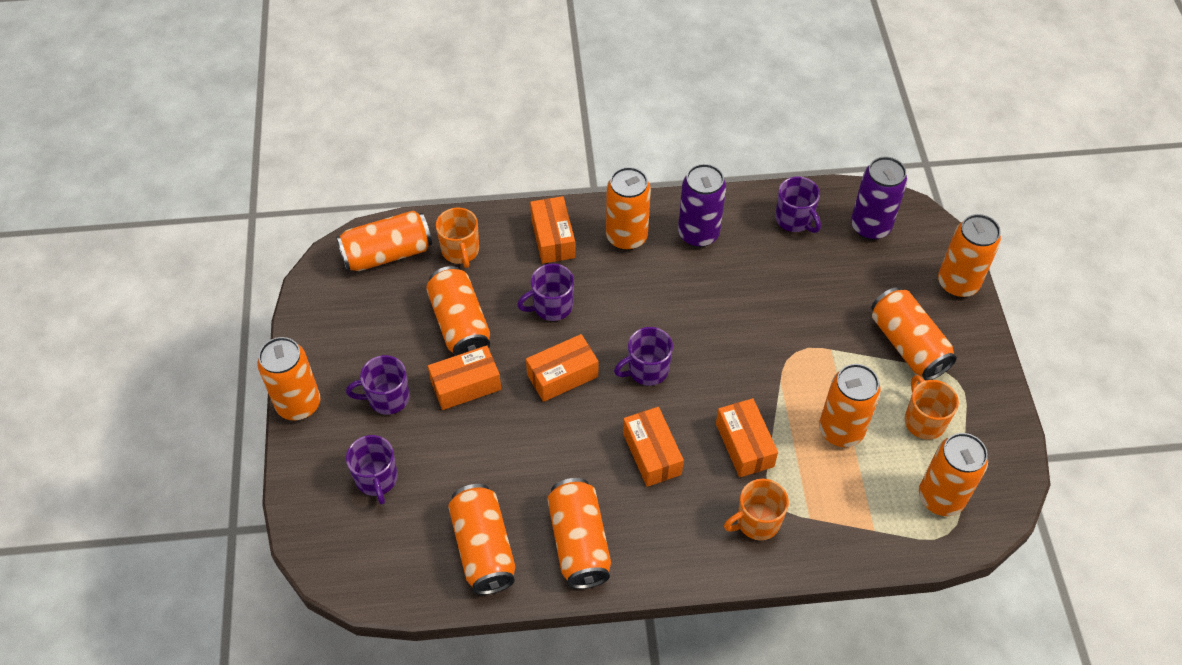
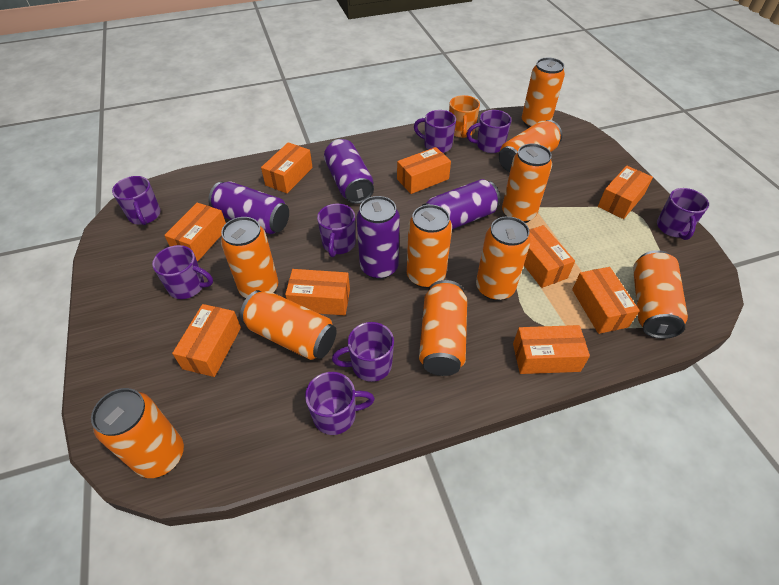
orange box: [428,345,501,410] [526,334,598,402] [530,196,575,264] [623,407,684,487] [716,398,778,477] = 5 -> [164,203,226,262] [172,304,241,377] [261,142,313,193] [285,269,350,315] [397,147,451,194] [513,325,590,374] [524,225,575,288] [572,267,640,334] [598,166,653,219] = 9
orange mug: [436,208,479,268] [724,479,789,540] [904,375,959,440] = 3 -> [449,95,480,138] = 1
purple can: [678,164,726,247] [851,157,907,240] = 2 -> [208,181,289,234] [324,139,374,204] [357,196,400,279] [422,179,500,229] = 4
purple mug: [346,355,409,415] [346,435,398,505] [517,263,574,321] [614,327,673,386] [775,176,821,233] = 5 -> [112,176,161,225] [152,245,213,299] [305,372,375,435] [317,204,356,257] [332,322,394,382] [414,110,456,153] [466,110,512,153] [657,188,709,240] = 8

